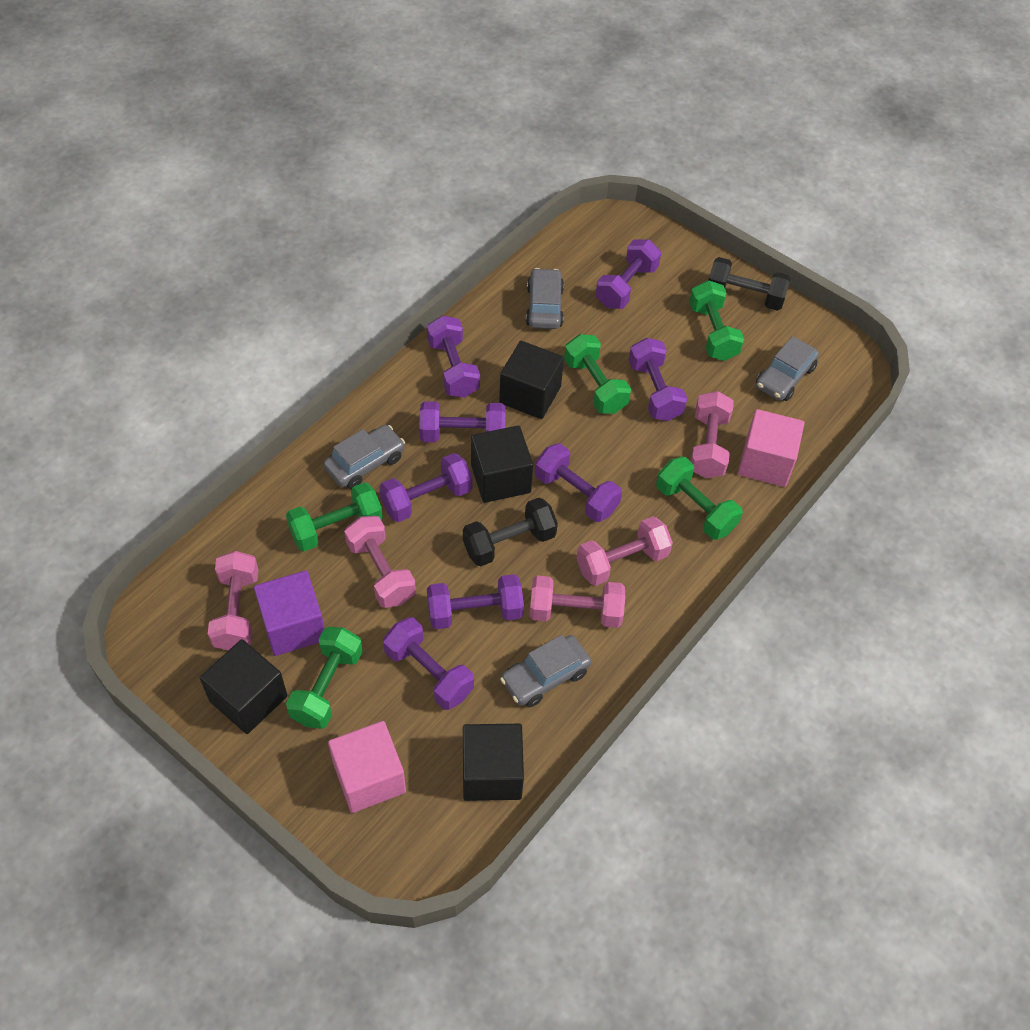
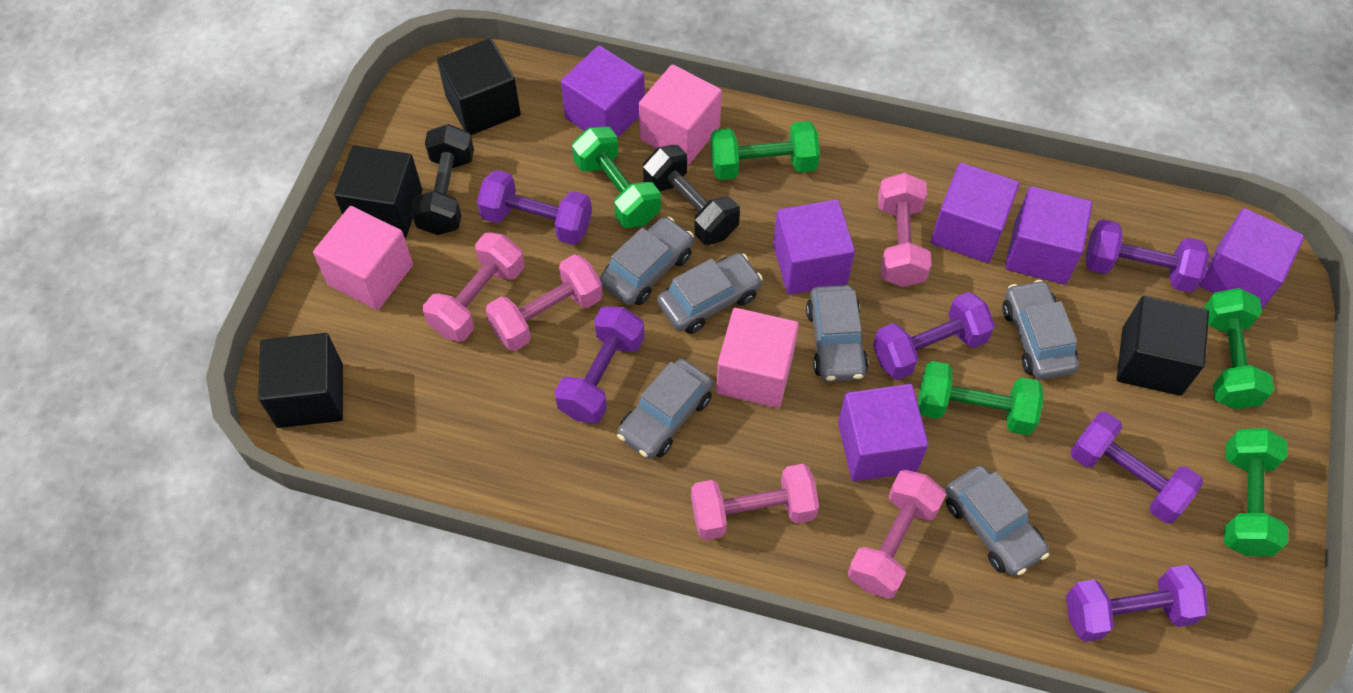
grey car: [323,425,405,489] [500,635,591,707] [526,268,564,329] [756,336,819,401] = 4 -> [600,217,694,305] [617,359,714,459] [657,253,763,334] [806,285,869,382] [945,465,1049,576] [1002,280,1079,380] = 6
pink cube: [328,721,406,813] [738,409,805,487] = 2 -> [313,206,413,310] [639,64,722,165] [716,308,799,408] = 3
purple cube: [254,571,324,656] = 1 -> [561,45,645,138] [773,199,855,295] [838,384,929,481] [931,163,1020,263] [1005,186,1093,284] [1199,208,1304,309] = 6
purple dumbbell: [379,453,473,522] [383,617,474,710] [419,401,505,442] [427,315,480,398] [427,574,524,629] [535,443,622,522] [595,239,661,309] [629,338,687,421] = 8 -> [477,170,592,245] [554,306,645,424] [873,292,995,380] [1066,565,1209,642] [1070,412,1203,523] [1085,219,1210,293] = 6

